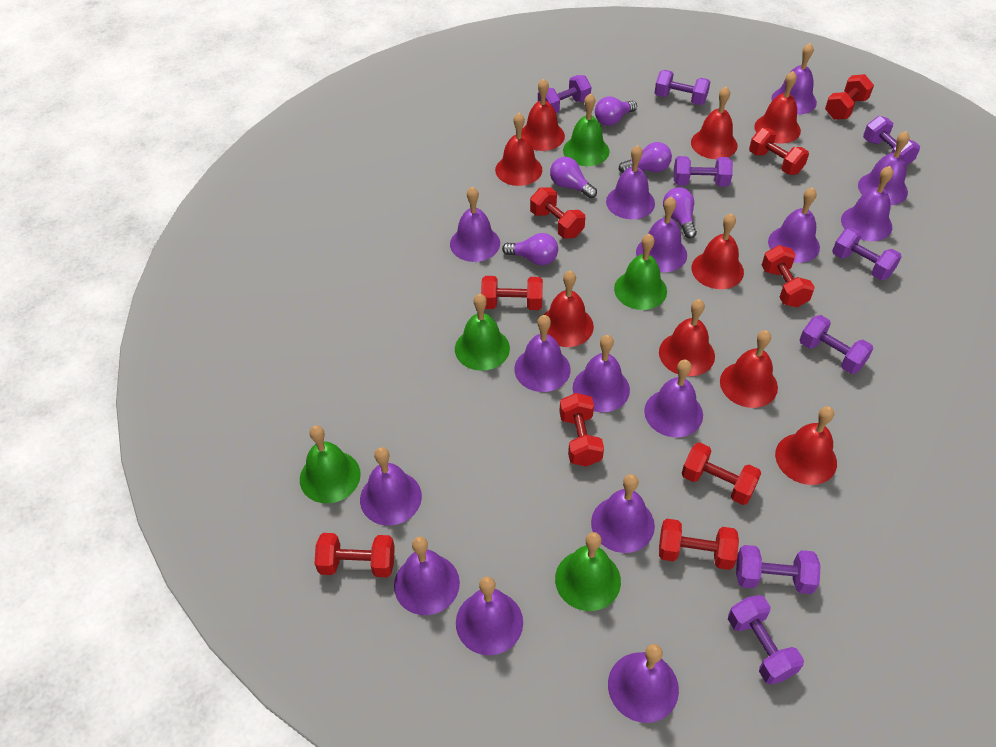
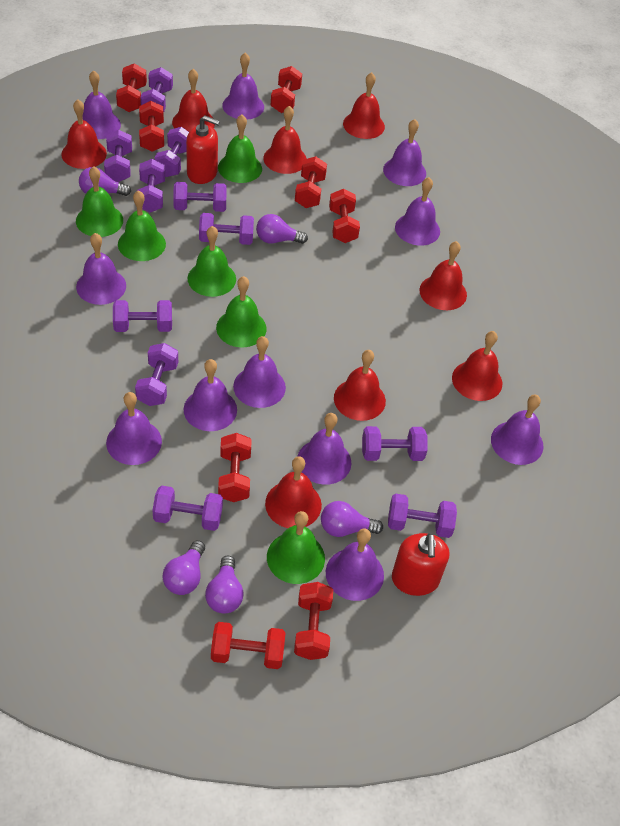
green bell: [300,426,361,504] [455,294,510,371] [555,532,621,611] [563,93,609,166] [614,234,667,310] = 5 -> [76,167,123,237] [118,190,166,261] [188,226,236,297] [216,276,266,347] [218,115,262,183] [267,511,325,584] = 6
purple bell: [360,447,422,526] [394,536,460,615] [450,187,500,262] [456,576,523,656] [514,315,571,392] [573,335,630,412] [591,474,655,553] [606,145,655,219] [608,644,679,723] [636,197,687,272] [644,360,703,437] [768,187,820,263] [771,43,817,115] [841,166,893,241] [858,131,910,205] = 15 -> [76,233,126,305] [82,70,121,139] [106,392,162,465] [184,359,237,431] [222,53,264,120] [233,336,286,408] [297,413,352,485] [326,528,384,601] [383,119,426,186] [395,177,440,245] [491,395,544,465] = 11
purple dumbbell: [538,75,591,113] [655,70,710,105] [674,156,733,187] [728,595,804,685] [736,545,821,594] [800,315,873,374] [832,228,902,280] [863,116,920,166] = 8 -> [104,130,132,182] [113,300,172,332] [135,343,178,406] [137,159,165,213] [140,67,173,112] [152,486,223,531] [155,127,189,177] [173,182,227,212] [199,213,254,245] [362,426,428,461] [388,494,457,538] = 11
red bell: [495,113,542,186] [522,78,565,151] [544,271,594,347] [659,299,715,376] [691,86,737,159] [691,213,744,289] [720,330,778,408] [754,71,801,144] [775,406,837,485] = 9 -> [61,99,107,169] [172,69,215,132] [263,106,307,174] [265,457,322,528] [334,350,386,421] [343,72,385,139] [419,241,467,310] [452,331,502,401] = 8
red dumbbell: [314,533,395,577] [481,276,543,310] [530,188,585,239] [559,393,604,467] [659,519,739,570] [682,442,761,505] [749,128,809,175] [762,245,815,307] [825,74,874,120] = 9 -> [116,63,147,112] [139,101,164,152] [211,622,286,669] [218,433,252,502] [271,66,302,113] [294,582,333,660] [295,156,327,208] [329,189,360,243] = 8
red soap dispenser: none = 0 -> [186,116,220,184] [392,533,449,596] = 2

